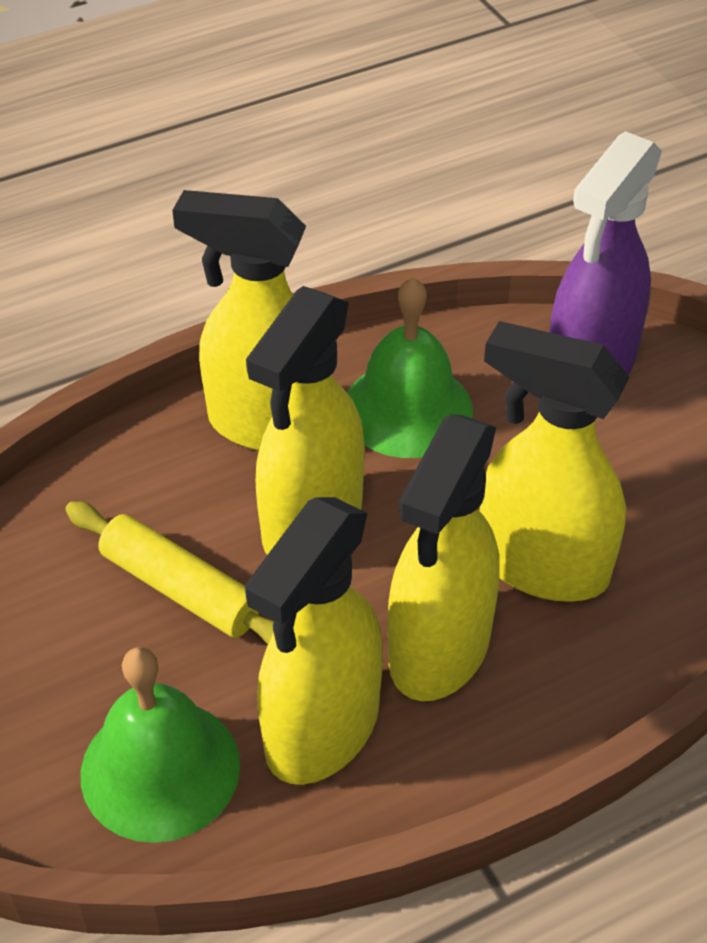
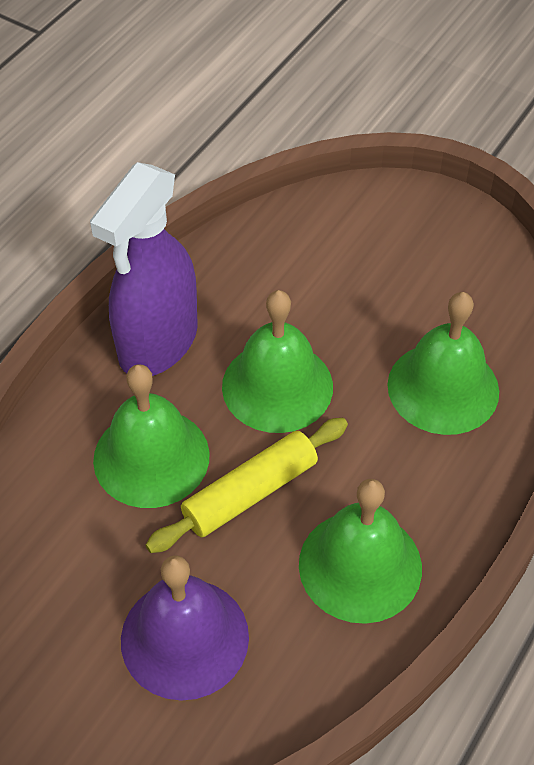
green bell: [81,647,240,843] [347,277,473,458] = 2 -> [93,364,210,508] [222,290,333,433] [299,479,422,624] [388,292,499,435] = 4
purple bell: none = 0 -> [121,556,249,701] = 1
yellow spray bottle: [172,190,332,451] [245,497,383,785] [246,286,365,555] [388,414,499,701] [480,321,630,602] = 5 -> none = 0

